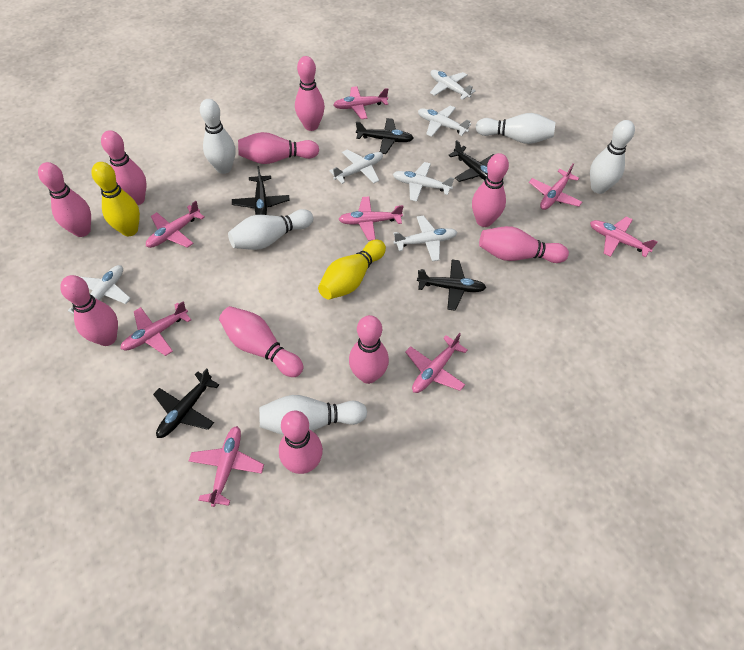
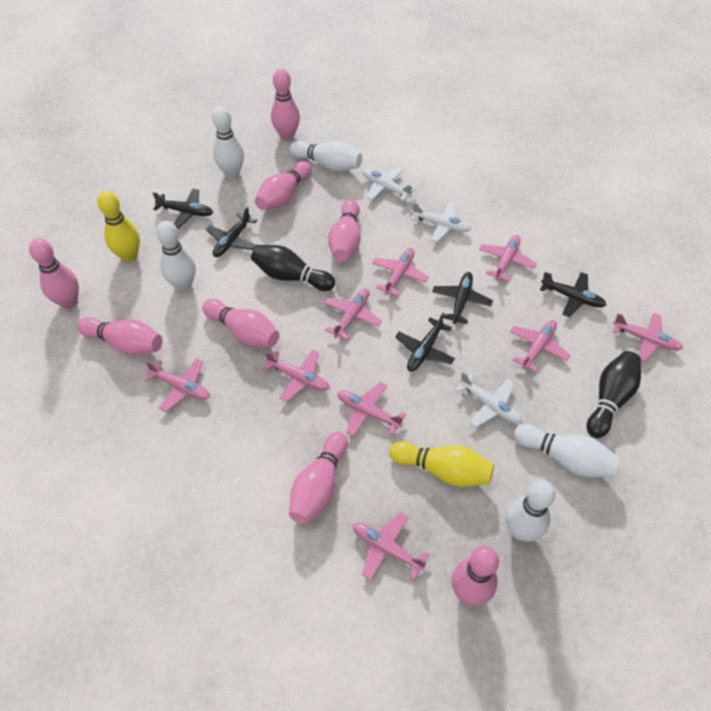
black bowling pin: none = 0 -> [251,245,335,291] [587,351,641,438] = 2
pink bowling pin: [38,162,91,237] [60,275,118,346] [101,130,147,205] [219,306,303,377] [238,132,319,164] [279,411,323,474] [295,56,325,131] [349,315,389,384] [472,153,509,227] [479,226,569,263] = 10 -> [29,238,79,309] [77,317,162,355] [202,299,279,347] [255,161,312,210] [271,69,300,141] [289,432,348,524] [328,200,361,262] [452,546,499,606] = 8
pink plane: [120,302,191,356] [146,201,205,248] [189,426,264,507] [334,86,388,119] [338,197,404,241] [405,333,467,393] [529,163,582,210] [590,217,658,257] = 8 -> [143,358,210,412] [262,350,329,402] [324,289,382,340] [337,382,406,437] [352,513,429,580] [372,248,429,296] [479,235,537,282] [510,320,570,373] [613,312,683,361] = 9
white plane: [68,265,131,314] [329,149,383,184] [393,162,454,202] [393,215,458,261] [418,106,471,137] [430,70,476,100] = 6 -> [363,167,416,201] [411,202,471,242] [455,372,522,427] = 3

